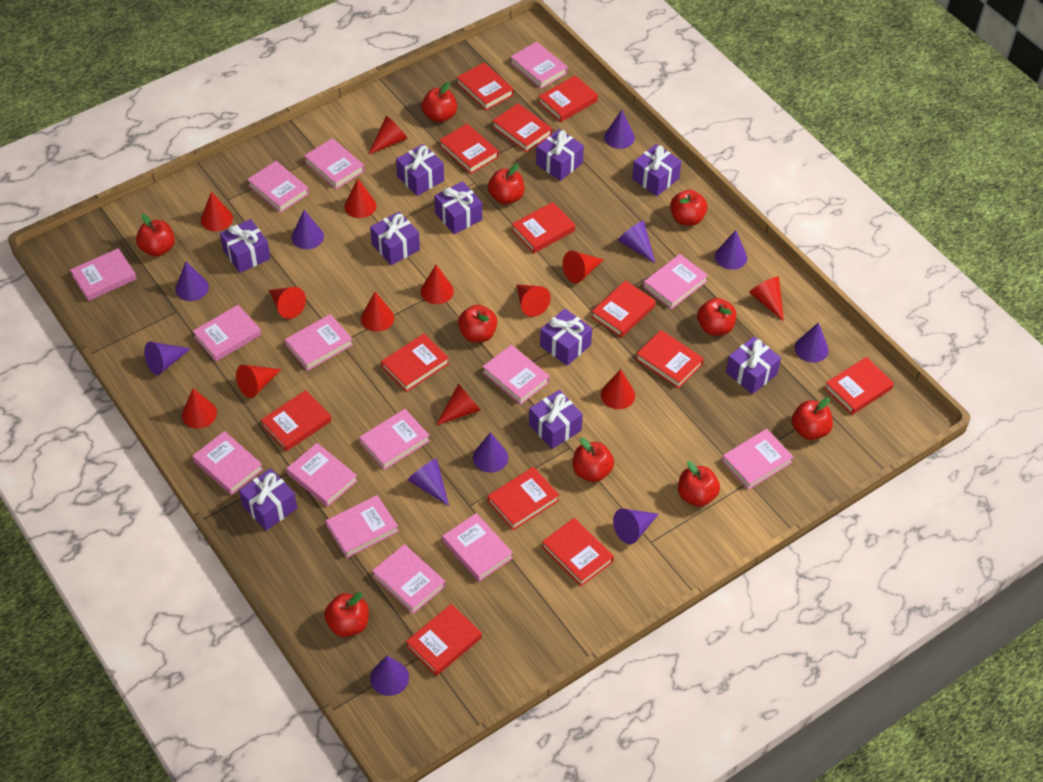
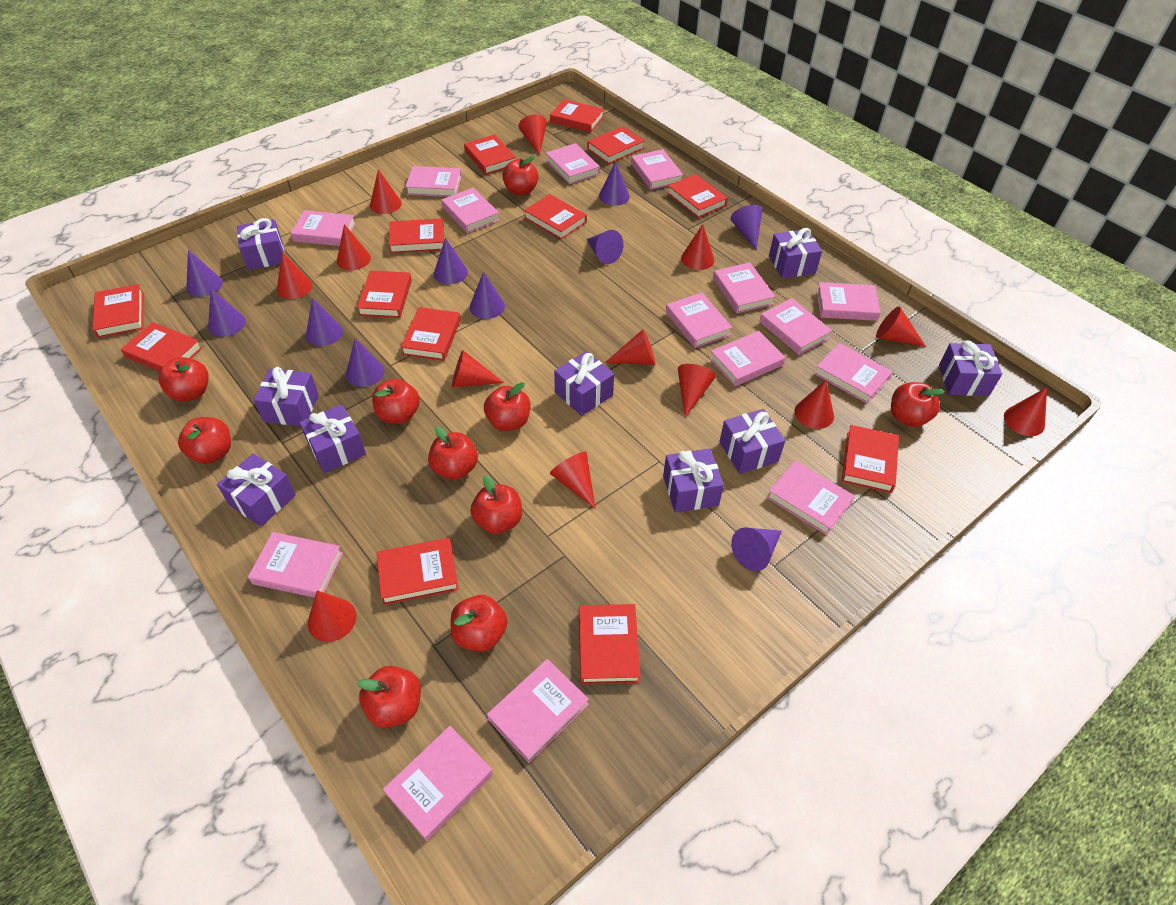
purple cone: [144,342,191,375] [175,261,209,301] [291,210,324,249] [370,656,409,696] [408,459,449,506] [473,432,508,473] [604,110,635,149] [613,508,659,544] [618,221,655,263] [715,230,747,270] [795,322,829,363] = 11 -> [186,250,223,297] [208,289,246,337] [306,298,343,346] [346,338,384,387] [434,238,468,284] [470,272,505,319] [586,230,623,264] [599,162,630,206] [730,205,762,250] [731,527,782,571] = 10
purple gift: [220,219,271,273] [239,468,297,531] [370,211,420,265] [396,144,444,196] [434,181,482,234] [529,390,583,449] [536,129,584,181] [540,309,592,366] [632,144,682,196] [726,336,781,394] = 10 -> [217,453,296,527] [237,218,285,270] [254,367,319,426] [299,404,366,473] [554,351,614,416] [663,448,724,513] [719,409,785,474] [769,228,822,278] [939,340,1002,396] = 9

